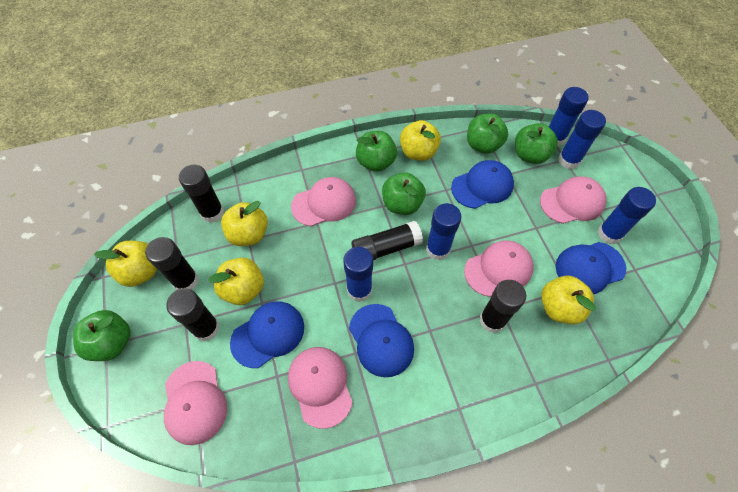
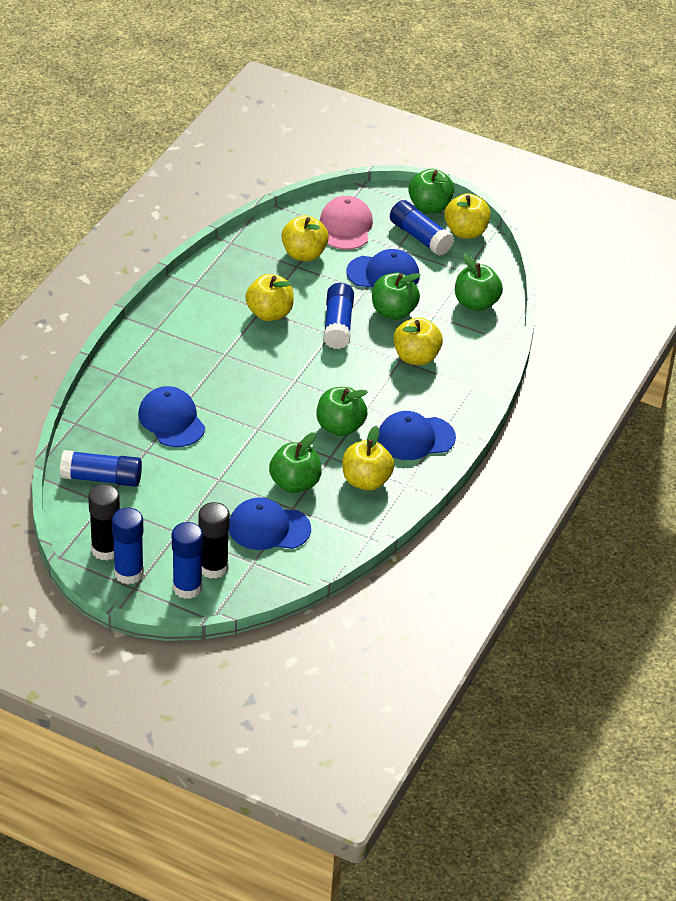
black glue stick: [145,237,199,290] [166,288,220,342] [179,165,224,223] [352,221,423,260] [479,280,526,333] = 5 -> [88,484,120,561] [198,502,230,579] = 2
pink cap: [164,361,227,445] [288,347,353,429] [291,177,356,226] [464,240,534,297] [540,176,606,224] = 5 -> [320,196,373,250] = 1

